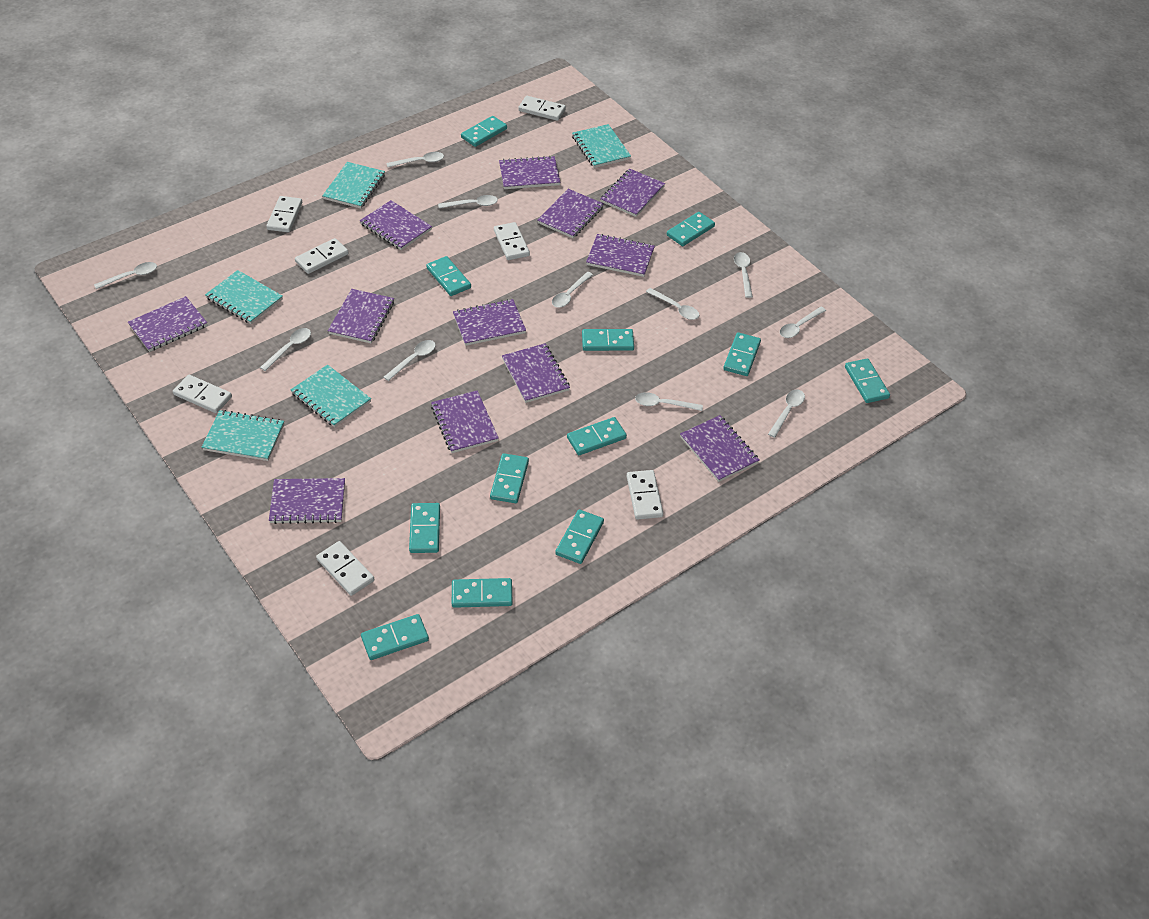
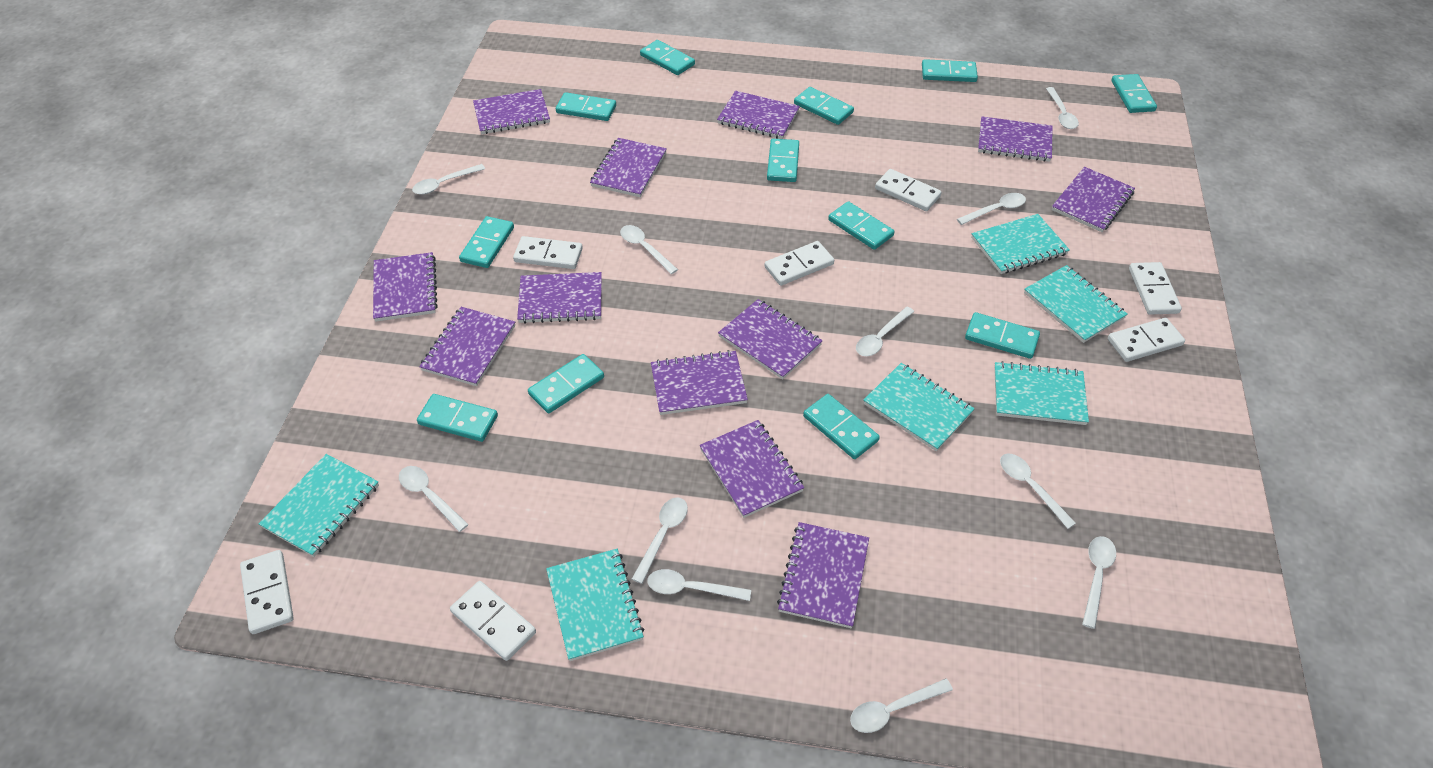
turquoise notebook: [202,410,284,461] [205,270,283,324] [291,365,371,427] [322,162,385,208] [572,124,631,168] = 5 -> [259,454,379,557] [546,549,644,661] [863,363,975,451] [971,214,1070,274] [994,361,1089,425] [1024,265,1128,343] = 6

